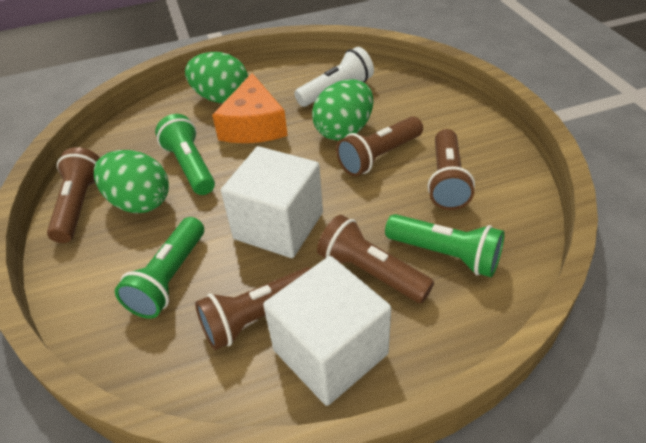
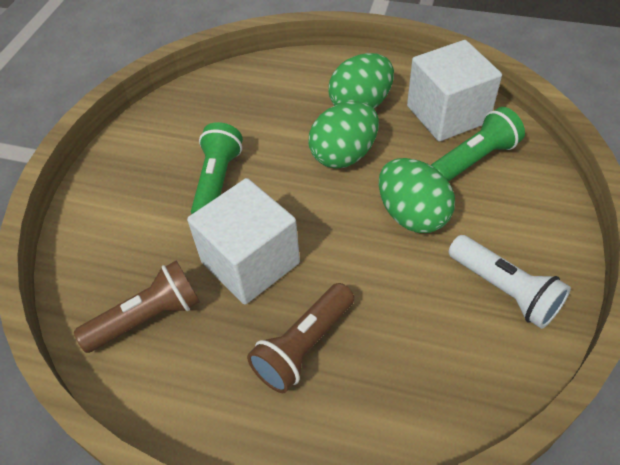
brown flashlight: [47,147,100,243] [195,267,311,350] [317,215,434,303] [336,116,423,176] [427,129,475,210] = 5 -> [74,261,200,353] [247,283,354,393] = 2
green flashlight: [115,217,204,319] [155,114,215,195] [385,214,505,277] = 3 -> [191,122,243,215] [431,107,525,182] = 2
orange cheese: [212,73,288,143] = 1 -> none = 0

